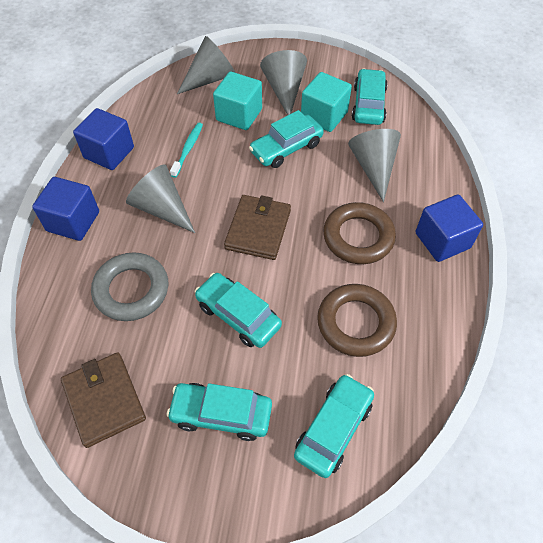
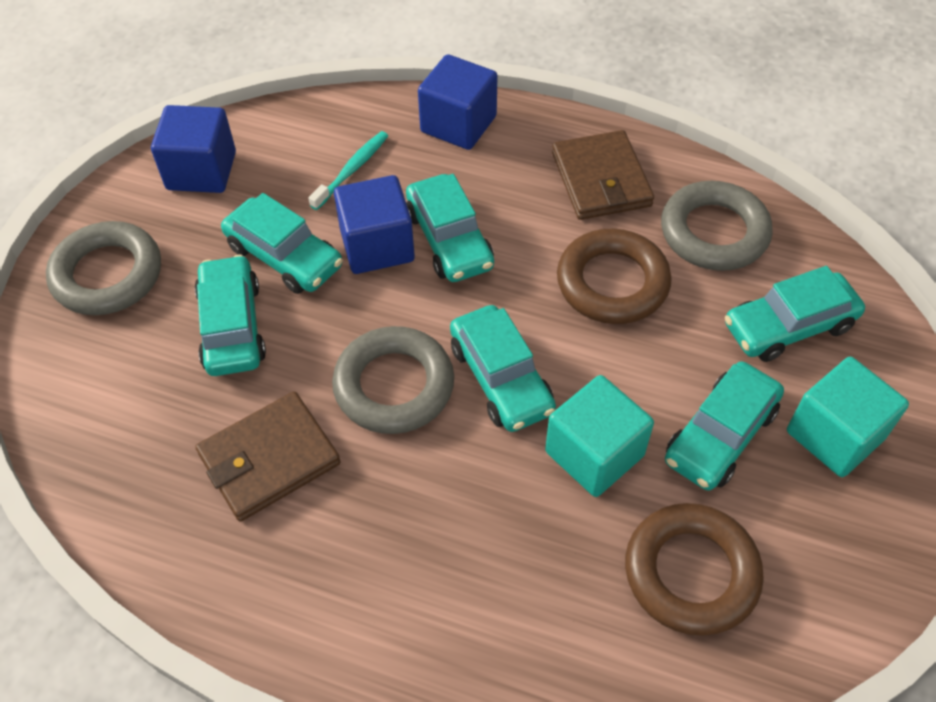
grey cone: [126,165,195,233] [177,36,235,94] [260,50,307,115] [348,129,401,202] = 4 -> none = 0
grey ring: [91,252,168,321] = 1 -> [46,221,161,315] [332,326,454,434] [661,181,773,271] = 3
turquoise car: [166,383,272,441] [195,273,282,348] [249,110,324,168] [294,374,374,478] [352,69,388,125] = 5 -> [195,255,266,376] [221,193,343,294] [406,174,494,282] [450,305,556,432] [665,361,784,491] [725,266,865,362] = 6

